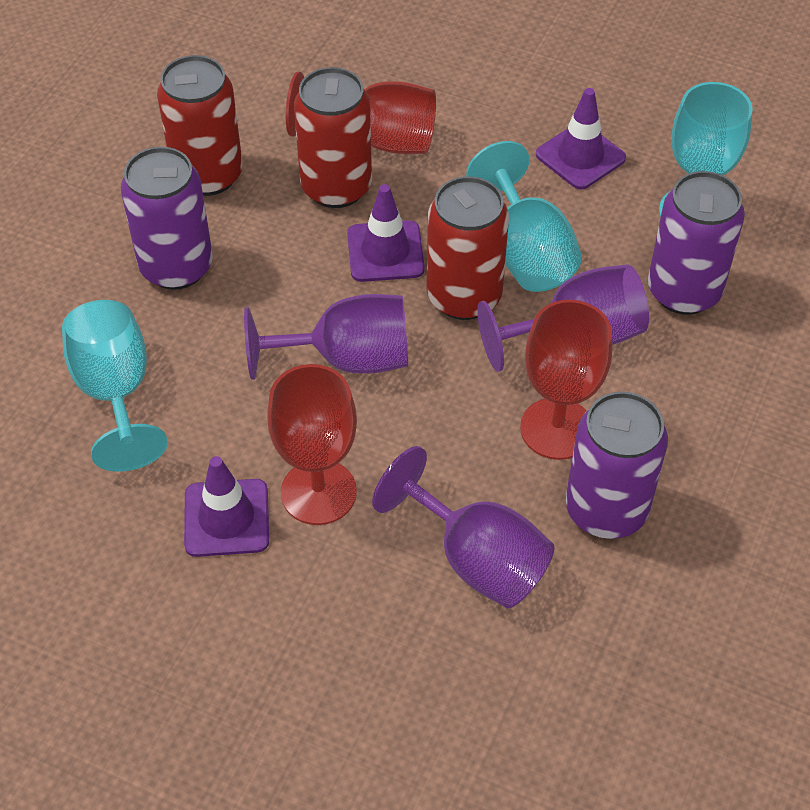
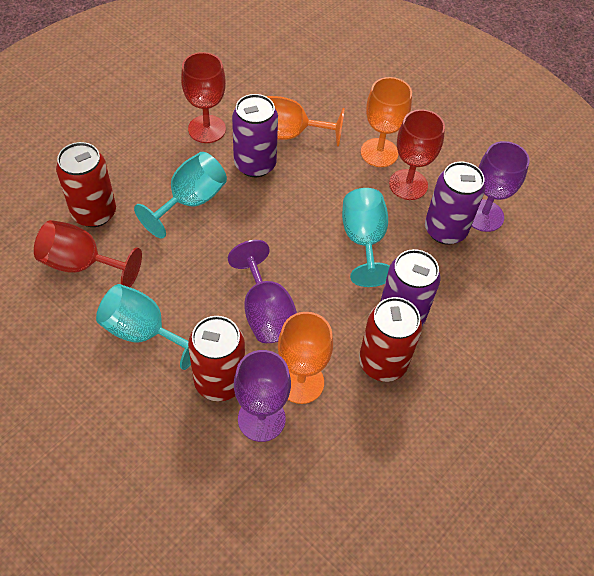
orange goblet: none = 0 -> [266,96,345,147] [278,312,333,404] [361,77,412,167] = 3
purple traffic cone: [184,456,269,557] [347,184,425,282] [536,88,626,190] = 3 -> none = 0

